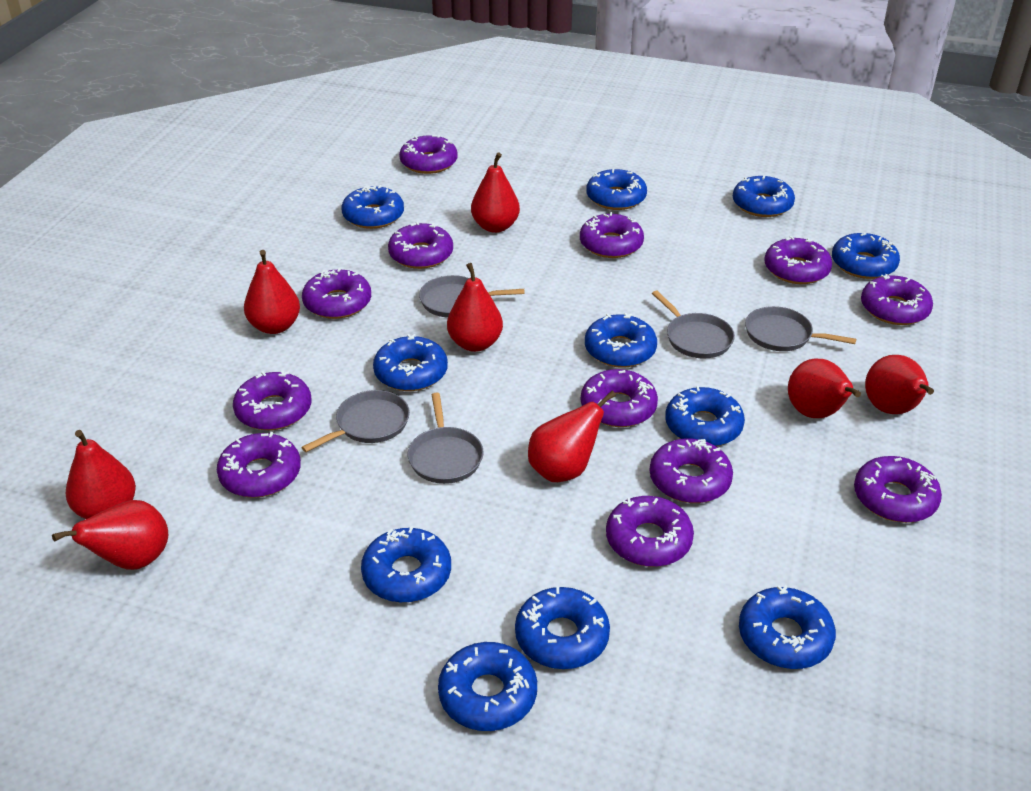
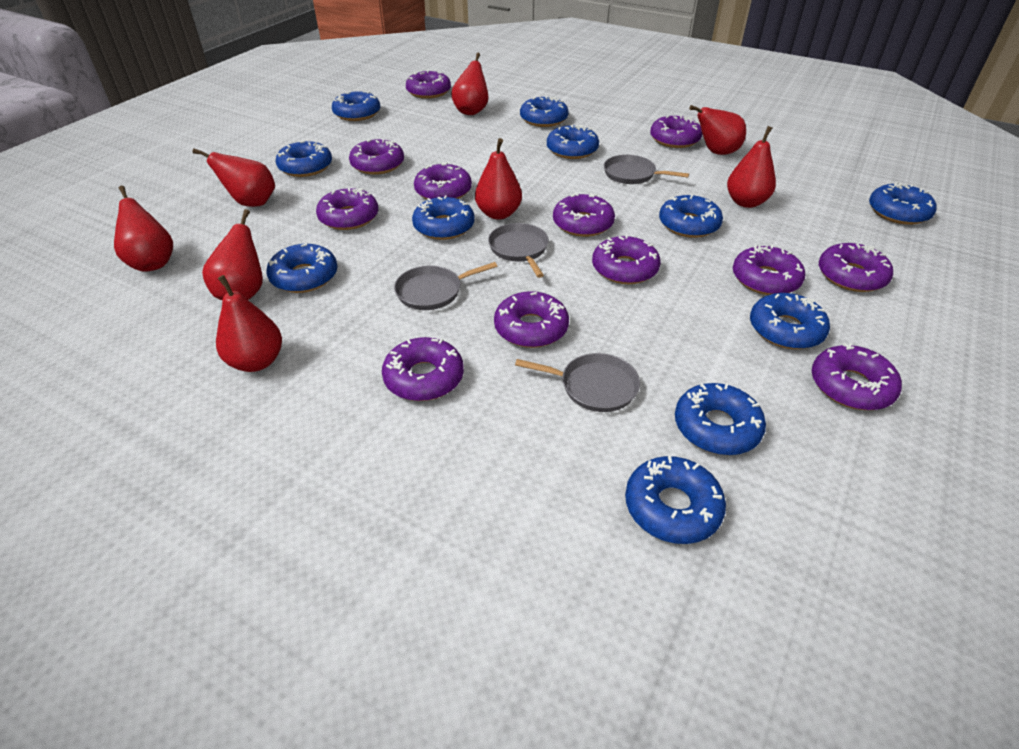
grey pan: [301,390,410,452] [408,393,484,484] [419,275,524,318] [652,290,735,359] [745,306,856,351] = 5 -> [394,262,497,310] [488,223,549,278] [515,353,640,412] [604,155,689,184] = 4

